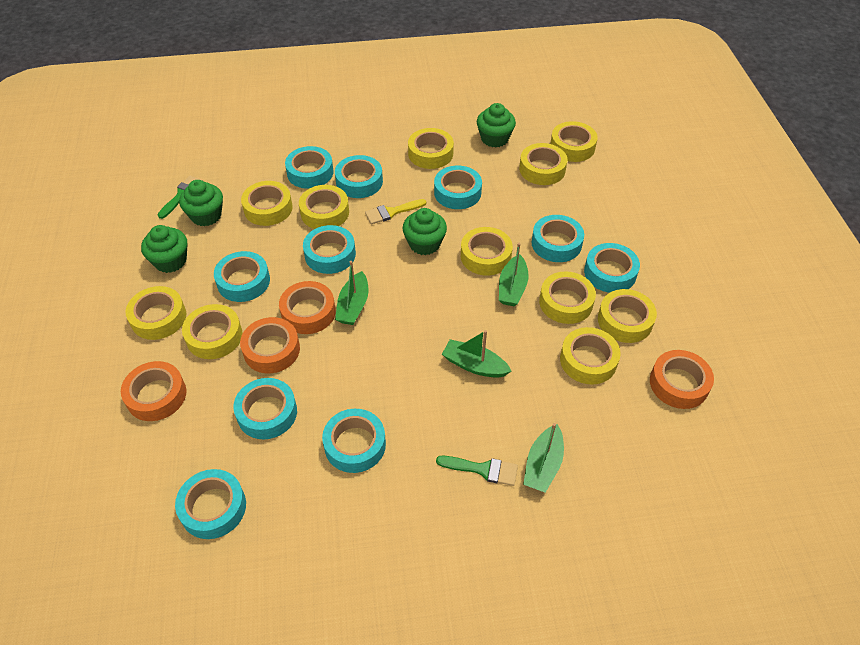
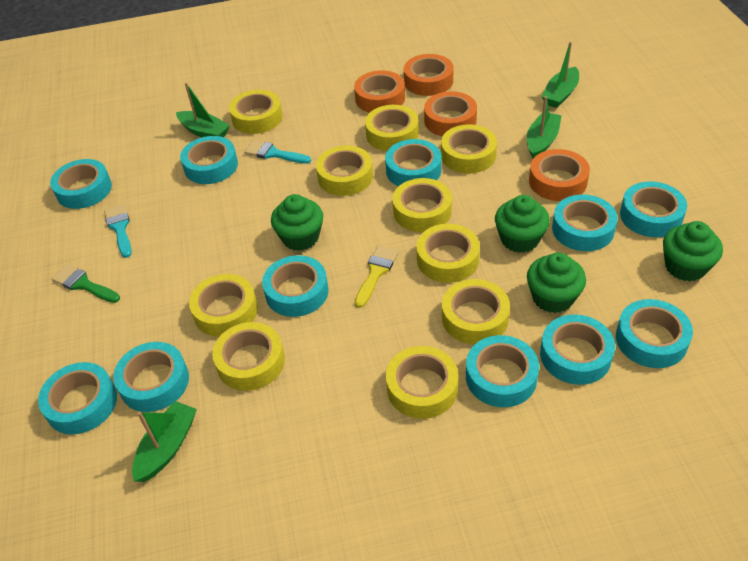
green brush: [157,176,203,219] [436,456,518,486] = 2 -> [52,265,120,303] = 1
turquoise brush: none = 0 -> [104,204,132,258] [244,140,311,164] = 2
turquoise tape: [175,469,246,539] [214,251,270,302] [233,378,297,439] [285,146,333,189] [303,225,356,274] [322,409,386,473] [335,155,383,198] [434,166,482,209] [532,215,584,262] [584,243,640,293] = 10 -> [38,362,117,434] [50,159,112,209] [113,342,189,412] [180,136,238,184] [262,255,329,317] [385,139,442,187] [466,335,539,407] [540,314,615,385] [552,195,618,251] [616,299,693,368] [620,181,687,237] = 11
yellow tape: [126,286,186,340] [182,304,243,359] [241,181,293,226] [299,185,349,229] [408,128,454,169] [461,227,513,276] [519,143,567,185] [539,271,596,324] [550,121,598,162] [560,327,621,384] [598,289,657,343] = 11 -> [189,274,258,337] [212,322,285,391] [229,90,283,134] [316,146,373,196] [365,105,419,151] [386,346,458,419] [392,178,452,232] [416,224,480,283] [441,124,497,173] [442,279,510,344] = 10

